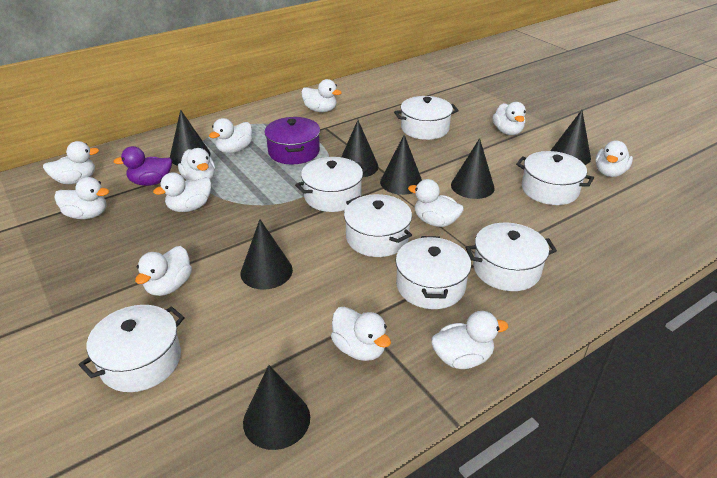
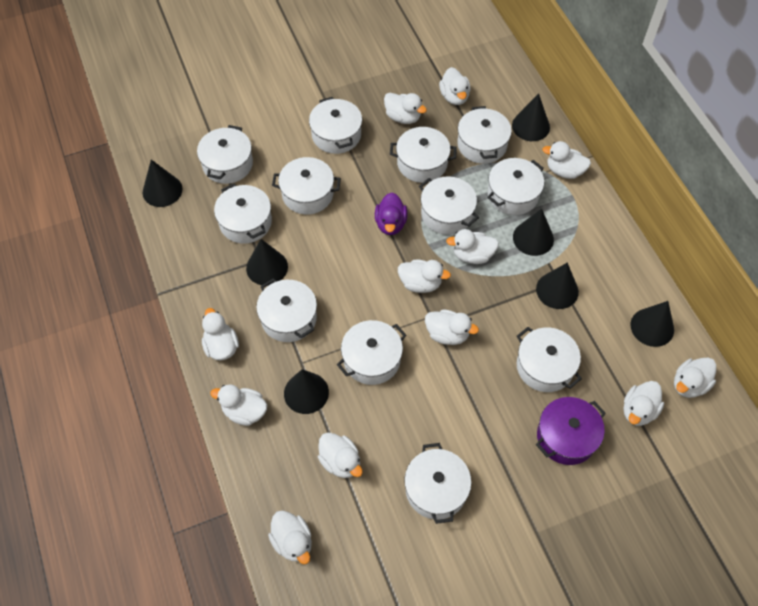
white pot: [79,305,185,392] [295,157,368,212] [344,194,412,257] [394,96,459,140] [396,236,471,309] [465,223,557,291] [516,151,594,205] = 7 -> [197,125,253,184] [214,184,272,244] [256,278,317,342] [272,157,341,214] [309,97,362,154] [337,320,406,385] [390,127,457,183] [404,443,471,524] [419,176,479,235] [457,106,512,164] [487,158,544,215] [516,327,582,392] = 12

